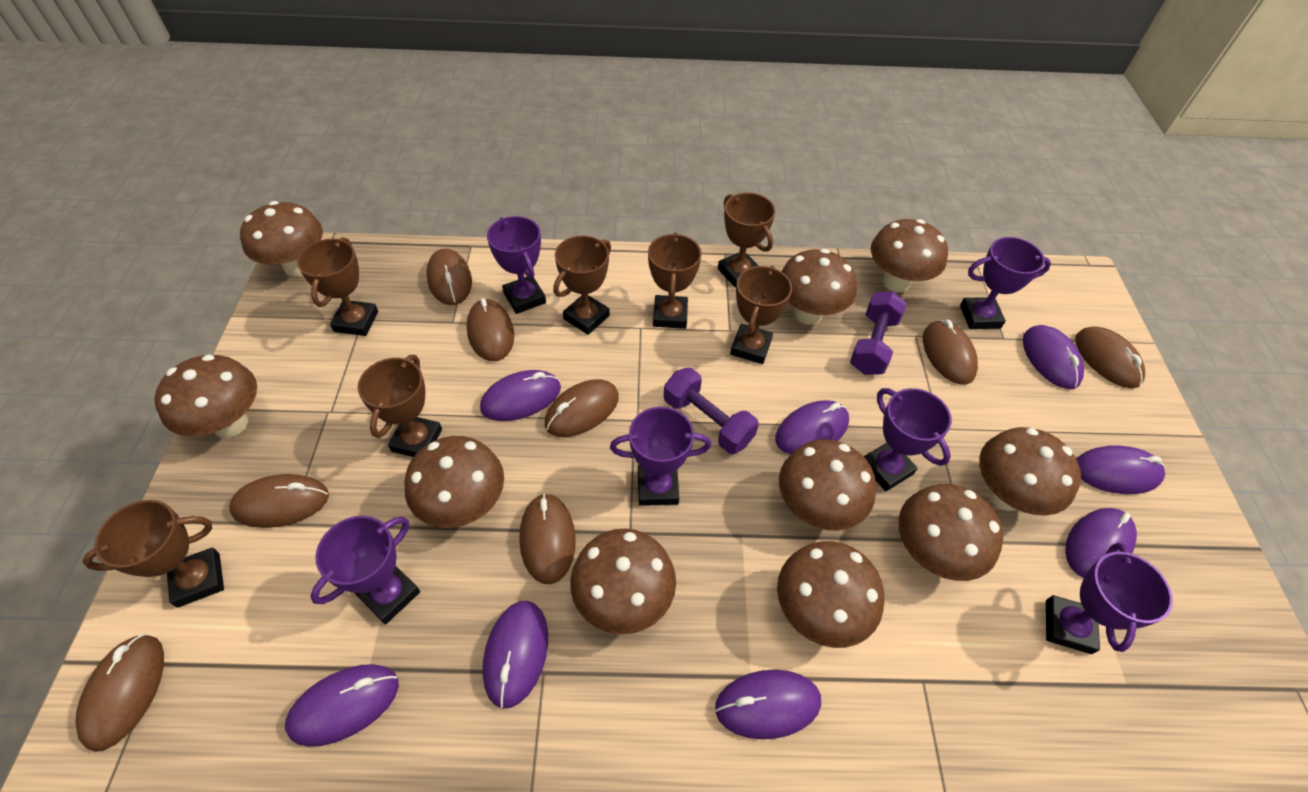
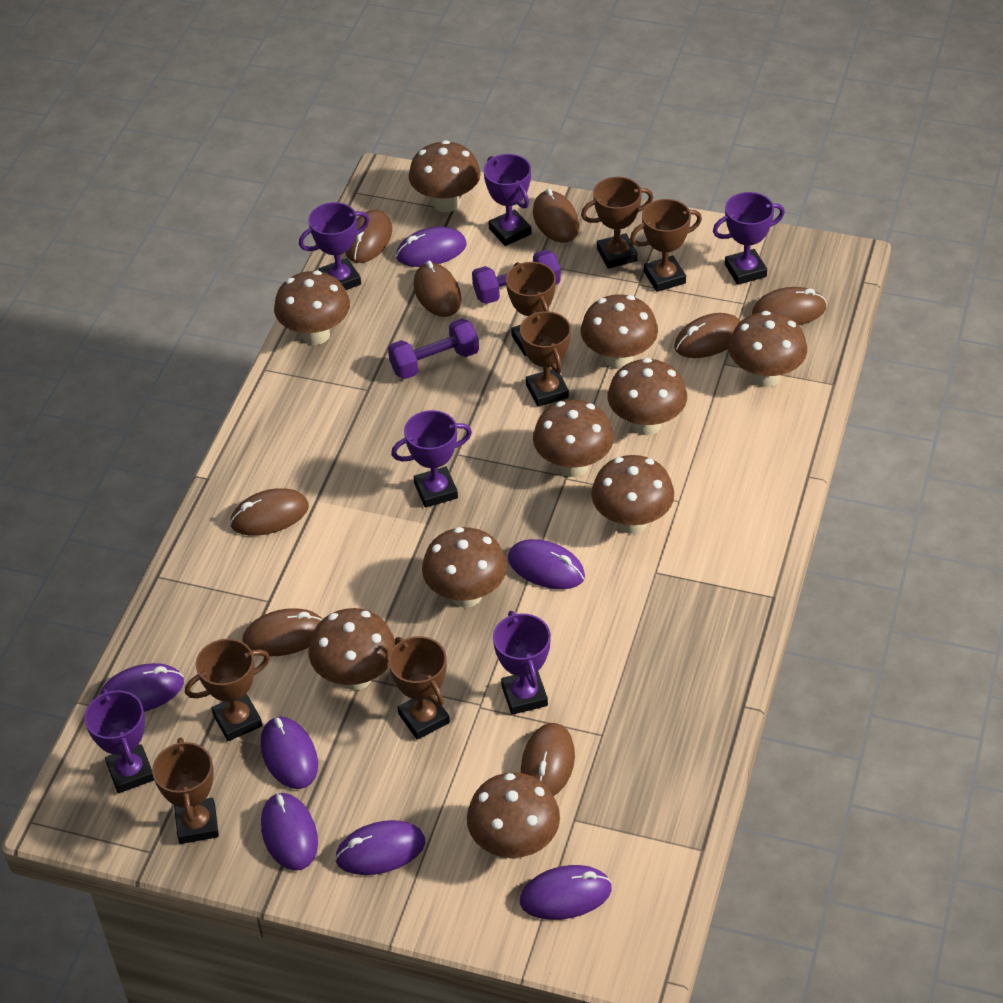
purple mouse: [285,664,399,747] [480,370,561,421] [483,601,548,709] [715,670,821,739] [775,400,849,454] [1023,325,1084,389] [1065,508,1137,578] [1076,445,1165,494] = 8 -> [99,663,184,712] [261,716,318,789] [261,792,318,871] [335,820,425,875] [396,227,467,267] [508,539,585,589] [520,865,612,920] = 7

